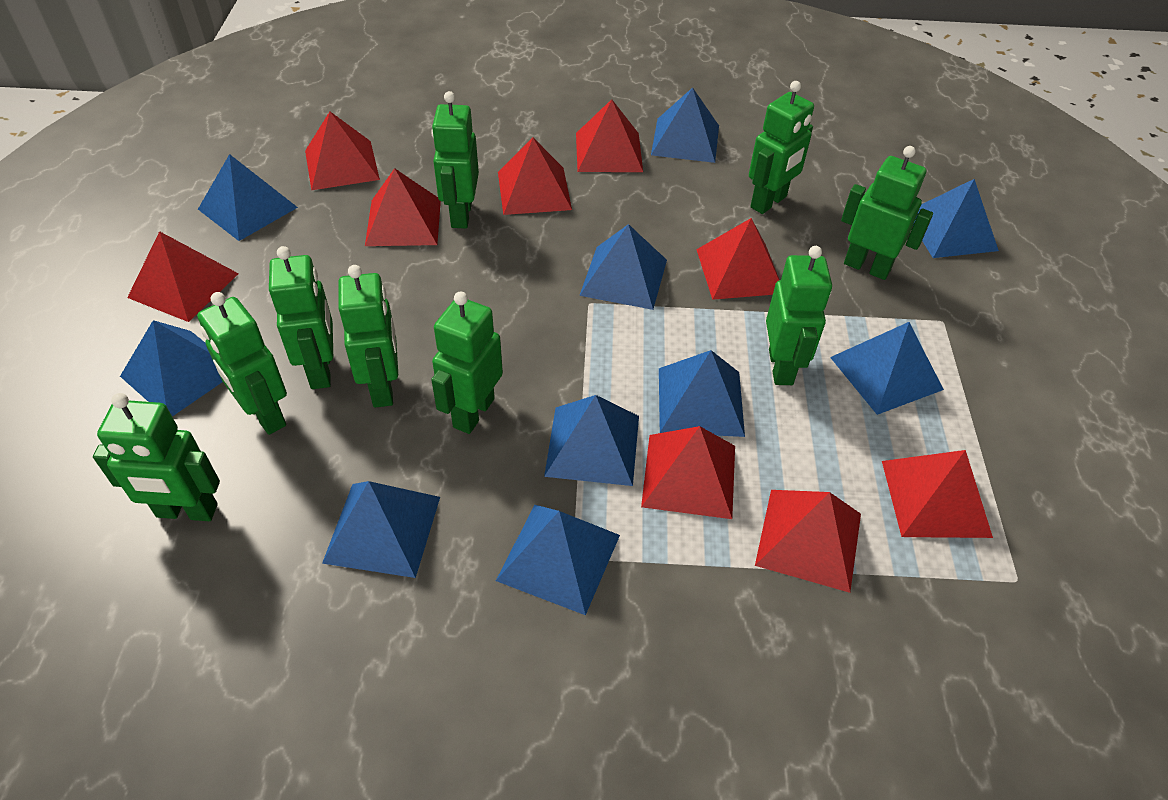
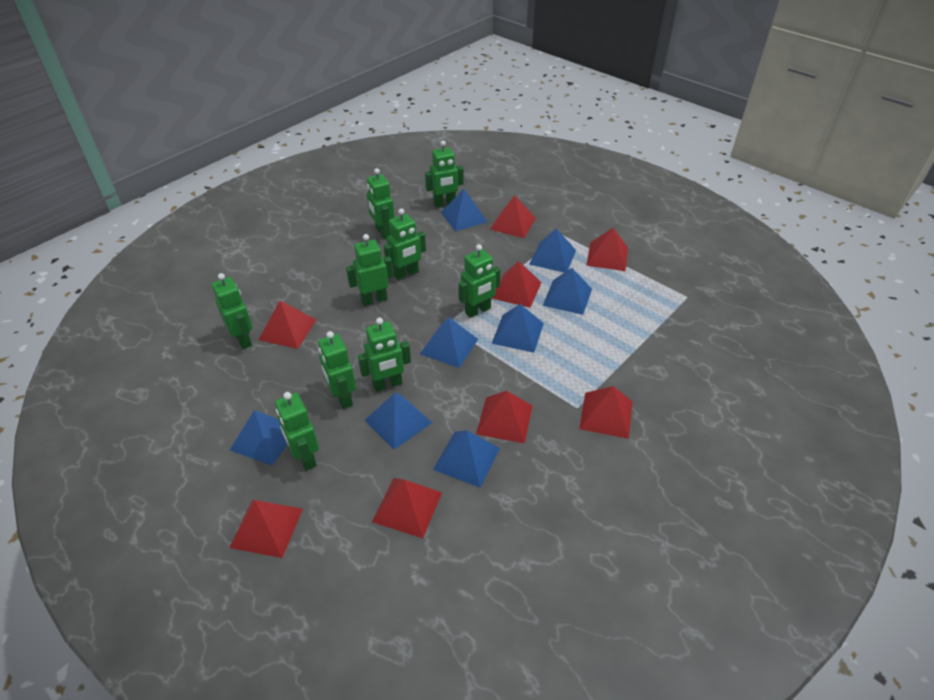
blue pyramid: [120,320,223,416] [198,154,298,241] [322,481,440,578] [496,505,620,615] [544,395,639,486] [579,224,667,310] [651,88,719,163] [659,350,745,437] [830,322,944,415] [913,179,999,258] = 10 -> [230,410,287,466] [364,393,432,450] [420,317,478,368] [433,430,500,488] [441,189,488,231] [492,304,544,353] [529,228,576,273] [543,268,592,315] = 8
red pyramid: [127,231,239,322] [305,112,380,190] [365,168,441,246] [498,138,572,215] [576,99,643,172] [641,426,735,519] [696,218,779,300] [755,490,861,593] [882,450,993,538] = 9 -> [229,499,303,558] [259,301,316,349] [372,478,442,538] [476,391,532,443] [489,195,536,238] [492,261,542,308] [579,386,633,439] [586,228,628,271] = 8

